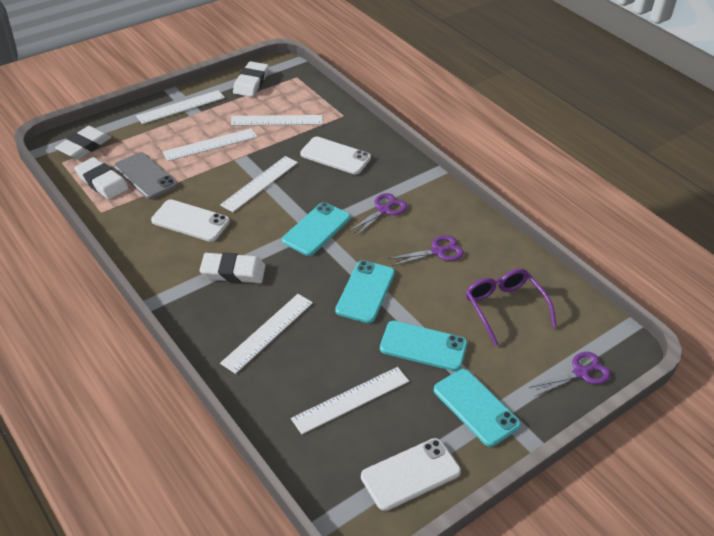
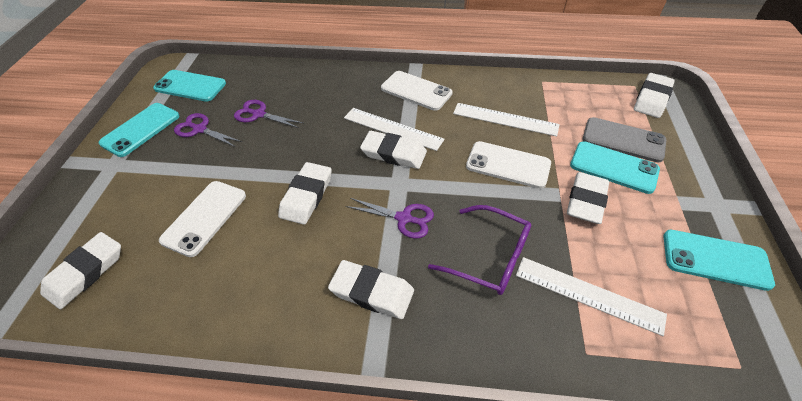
white eraser: [55,126,111,159] [74,157,128,199] [200,252,266,283] [233,61,269,97] = 4 -> [40,232,121,309] [278,162,332,225] [328,260,414,319] [360,131,427,169] [567,172,609,224] [634,73,674,118] = 6
white ruler: [136,90,225,124] [162,128,257,161] [220,156,298,212] [220,294,313,374] [231,115,323,126] [291,367,409,435] = 6 -> [344,108,444,151] [453,103,560,137] [516,257,667,336] = 3

